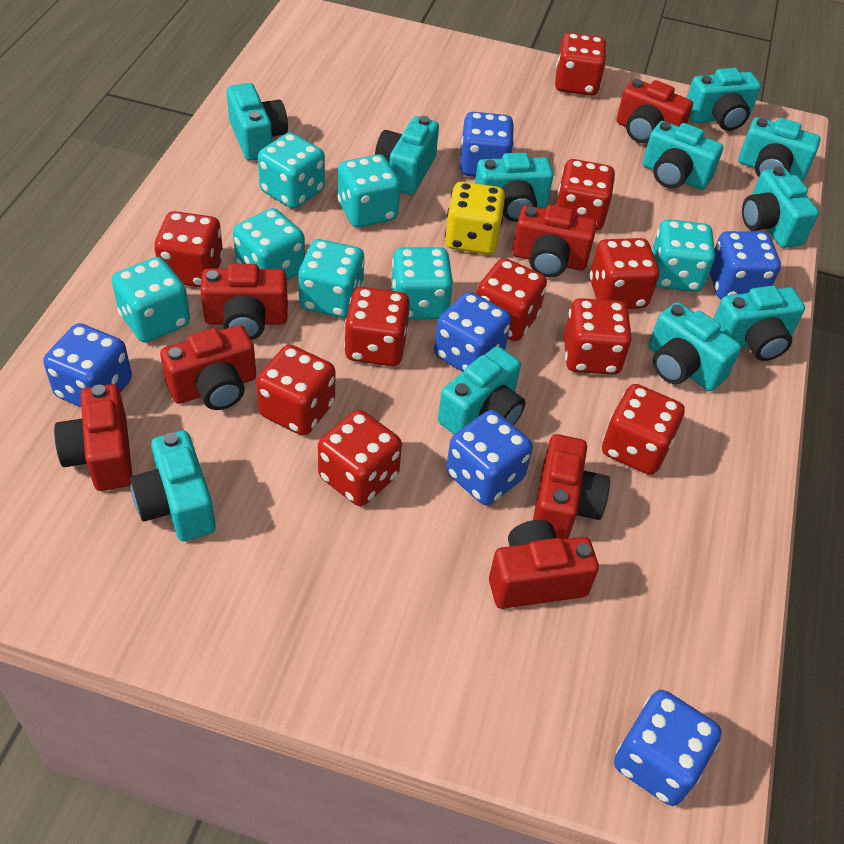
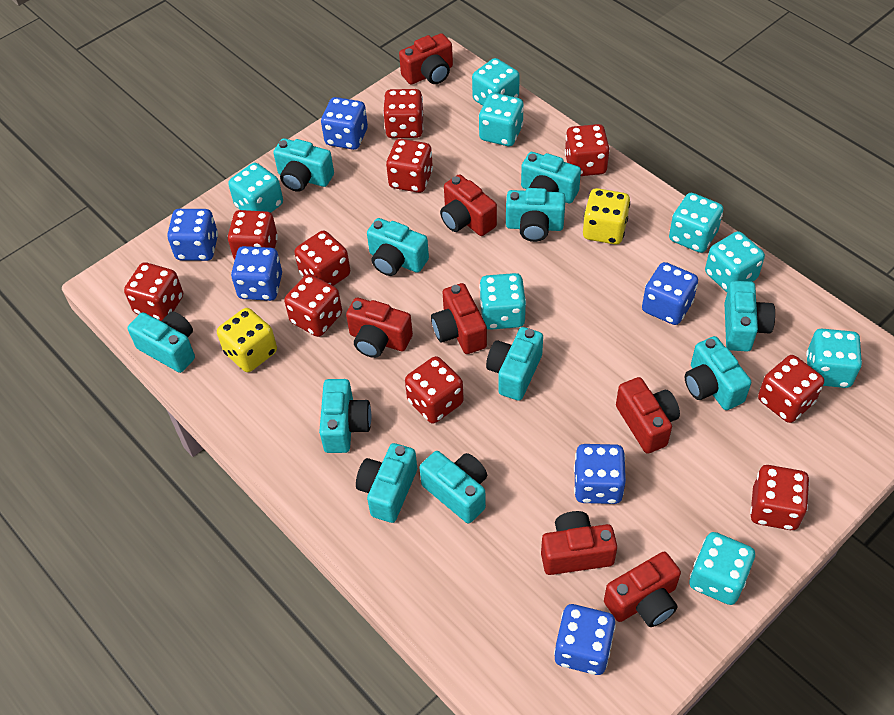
turquoise dice: [112,257,190,343] [233,208,305,280] [258,133,325,209] [298,239,365,318] [337,154,400,228] [391,247,453,320] [652,219,715,292] = 7 -> [228,163,283,213] [472,58,520,106] [479,93,524,146] [479,273,526,330] [669,193,723,253] [689,532,755,605] [705,231,765,292] [806,329,862,388] = 8
yellow dice: [445,182,505,254] = 1 -> [217,308,277,372] [583,188,630,245] = 2

